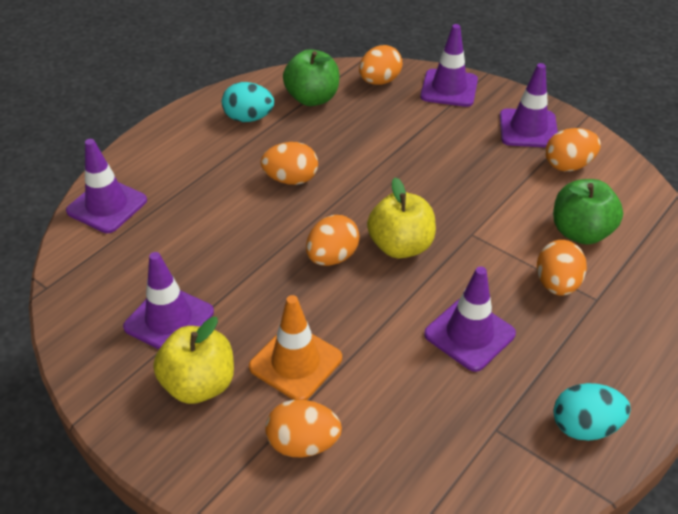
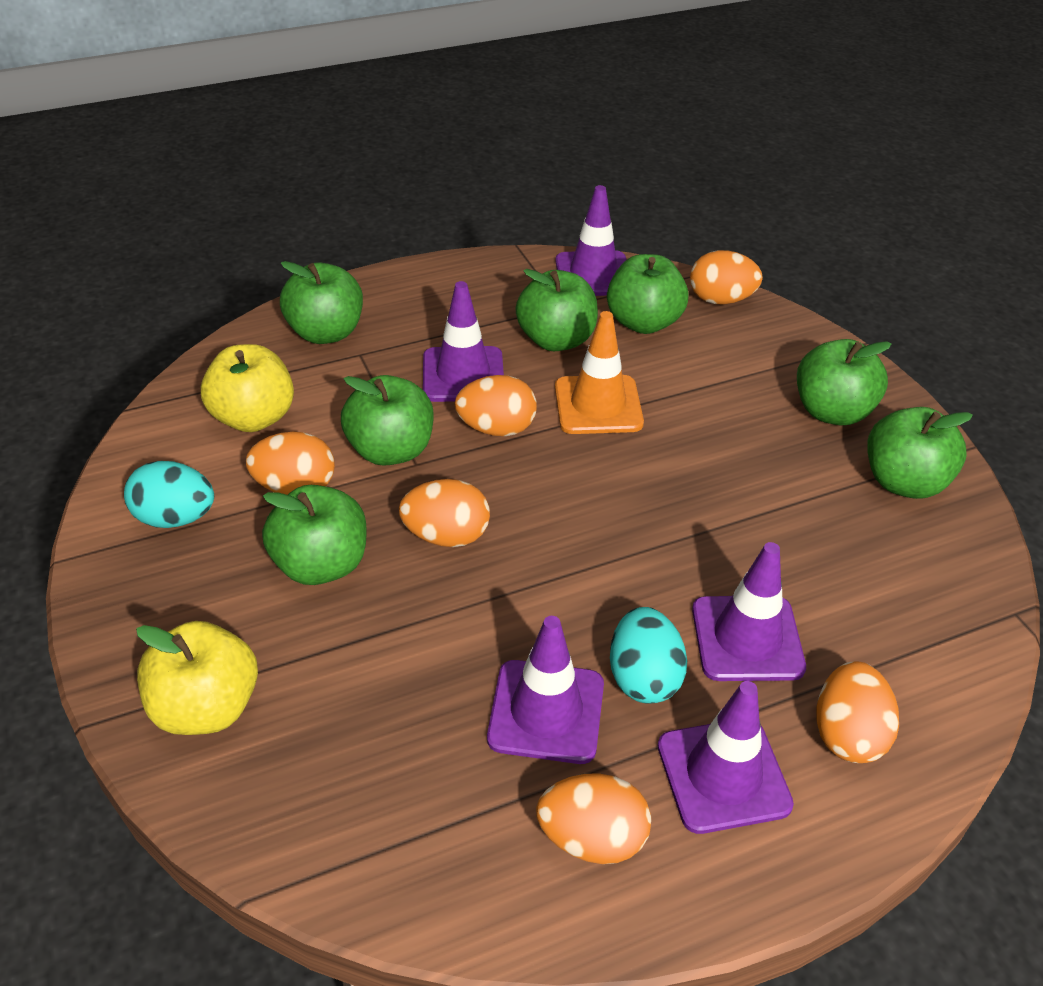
green apple: [283,49,339,106] [553,179,623,245] = 2 -> [262,485,366,585] [280,261,363,344] [341,375,434,466] [516,269,598,351] [607,254,688,334] [797,339,892,425] [867,407,973,499] = 7

